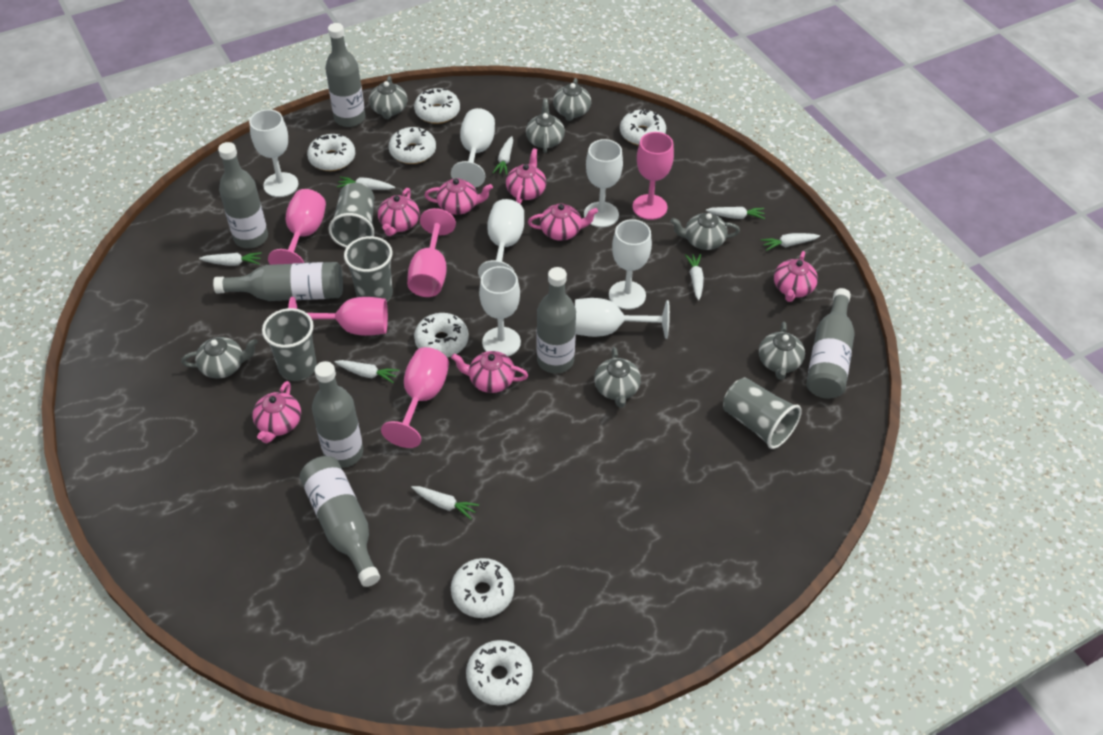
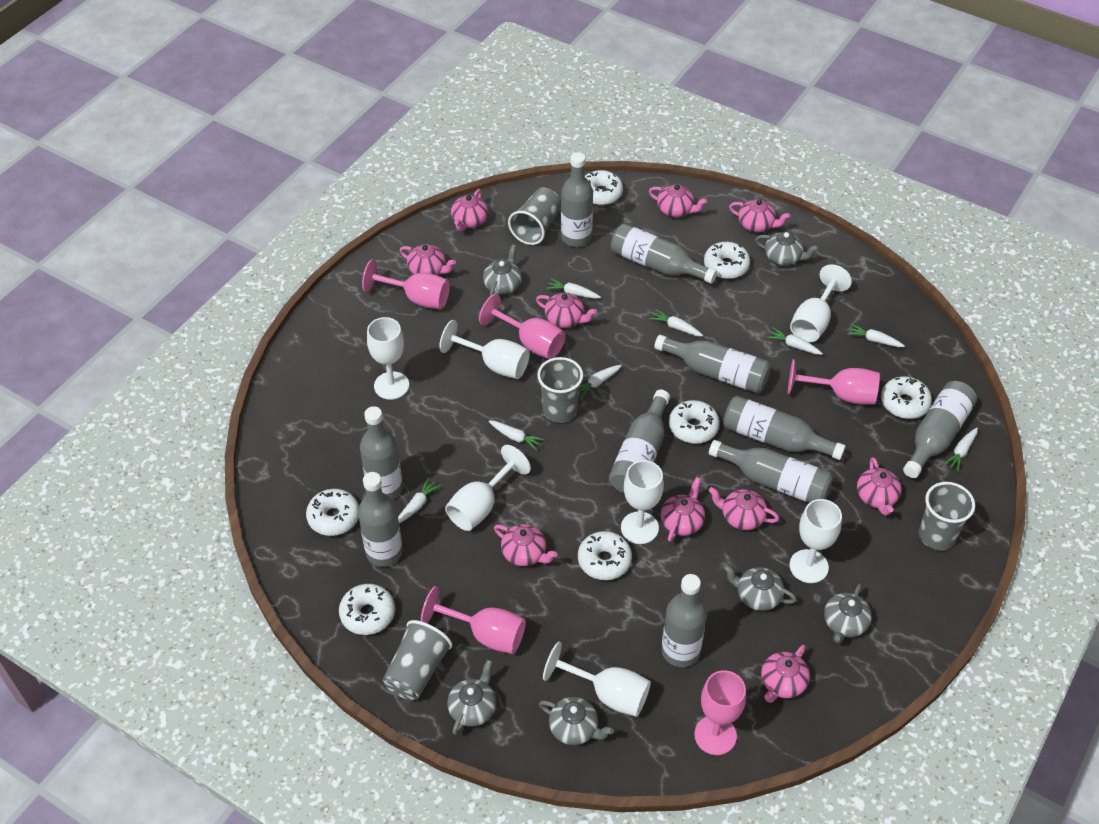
grey bottle: [213,262,343,301] [218,142,268,248] [300,456,380,587] [312,361,363,468] [325,23,366,127] [537,267,576,374] [806,288,855,399] = 7 -> [358,472,403,567] [360,406,403,500] [561,152,593,247] [609,390,670,493] [611,223,717,284] [654,335,771,393] [662,574,707,667] [709,440,833,503] [723,396,846,460] [903,381,977,478] = 10
grey teapot: [181,337,258,379] [369,76,407,119] [526,98,565,153] [553,78,591,121] [594,347,641,408] [671,213,740,250] [759,322,805,380] = 7 -> [447,659,496,735] [483,245,522,296] [539,697,614,745] [724,565,796,611] [755,232,819,266] [824,583,872,644] = 6
pink teapot: [252,381,301,443] [378,188,419,236] [424,178,493,215] [451,351,528,393] [506,148,546,204] [528,203,598,241] [774,251,818,302] = 7 -> [399,244,456,275] [451,189,488,231] [494,524,558,566] [536,293,597,328] [649,184,707,217] [660,477,705,542] [709,487,779,530] [729,199,790,232] [761,645,810,703] [857,457,902,516] = 10

